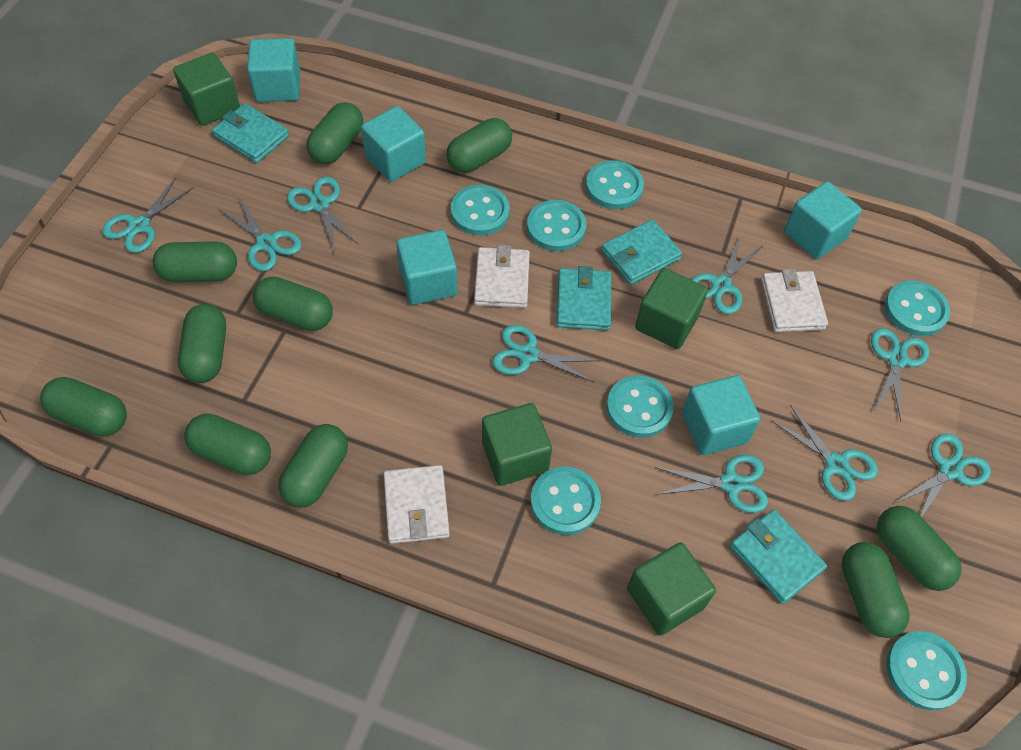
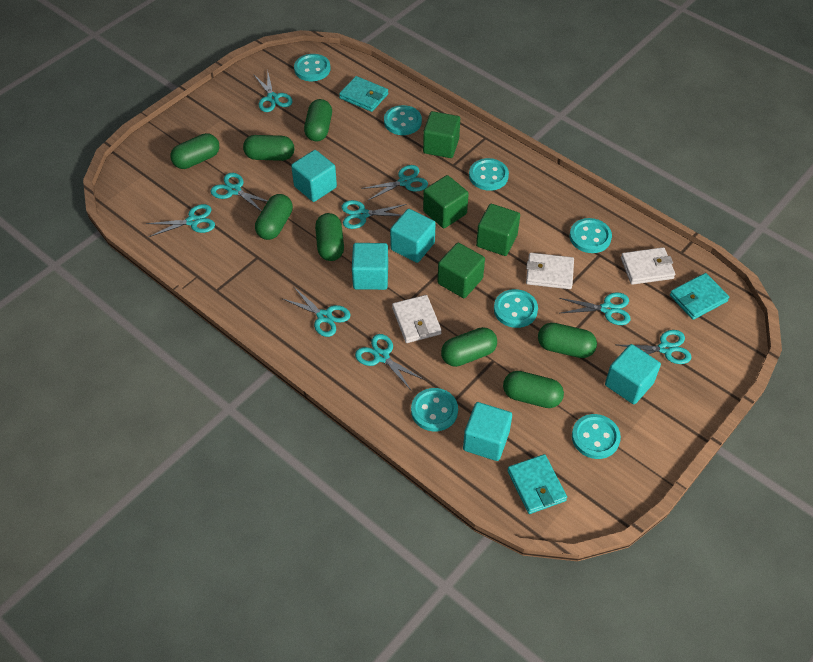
green capsule: [40,377,127,436] [152,241,237,282] [178,304,226,383] [184,414,271,475] [253,276,333,331] [278,424,348,508] [306,102,363,164] [446,118,512,173] [841,542,910,638] [877,506,962,591] = 10 -> [170,133,219,169] [243,135,294,161] [255,194,293,240] [304,99,332,141] [315,213,344,261] [441,327,497,367] [503,371,564,408] [538,323,597,358] = 8
turquoise wallet: [212,103,289,163] [557,266,611,331] [601,219,682,285] [730,510,827,604] = 4 -> [339,76,388,112] [507,454,567,514] [670,273,730,320] = 3

